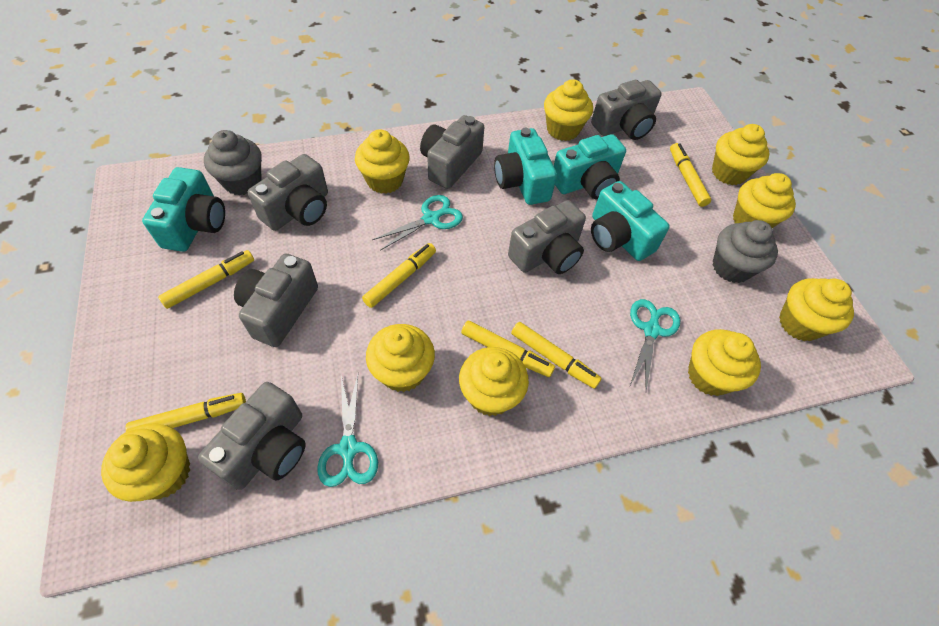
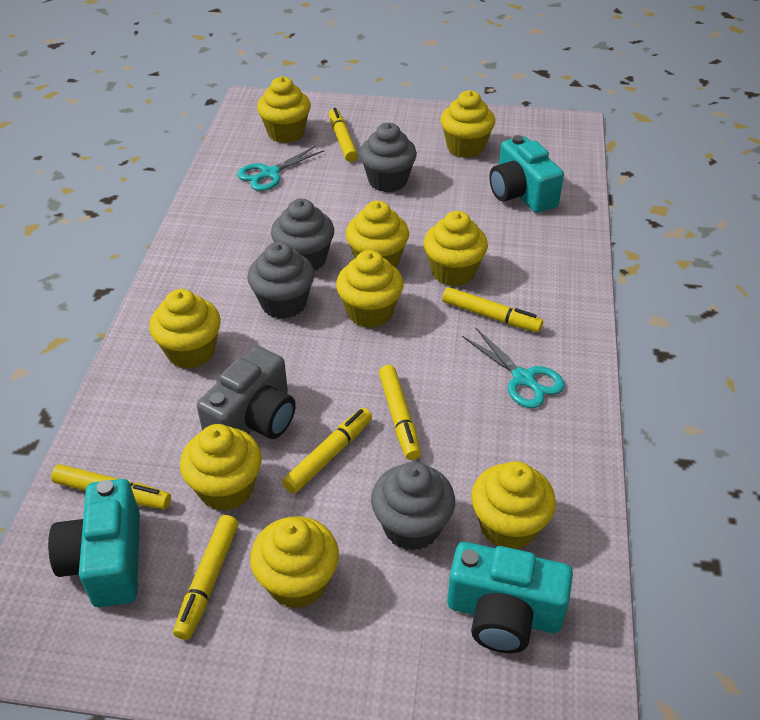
grey camera: [198,382,306,490] [234,253,318,347] [248,154,328,231] [420,115,484,189] [508,200,586,274] [591,80,662,140] = 6 -> [197,346,296,439] = 1
grey cupcake: [204,130,262,195] [713,220,778,283] = 2 -> [247,242,315,319] [271,199,334,271] [359,123,417,192] [371,462,455,551] = 4
turquoise camera: [142,167,225,252] [494,128,557,205] [554,134,626,199] [591,181,670,261] = 4 -> [48,479,140,607] [447,542,573,653] [489,135,564,213] = 3
turquoise scissors: [317,374,378,487] [372,195,463,251] [630,299,680,391] = 3 -> [237,145,325,191] [462,327,565,408] = 2

